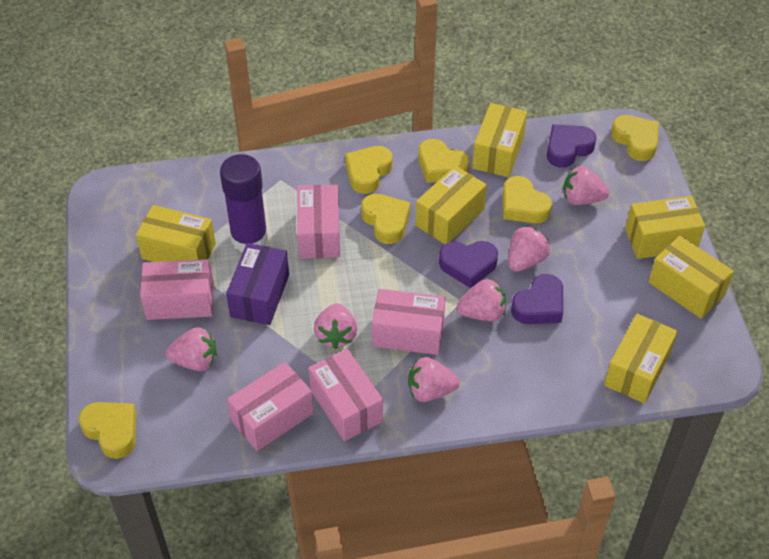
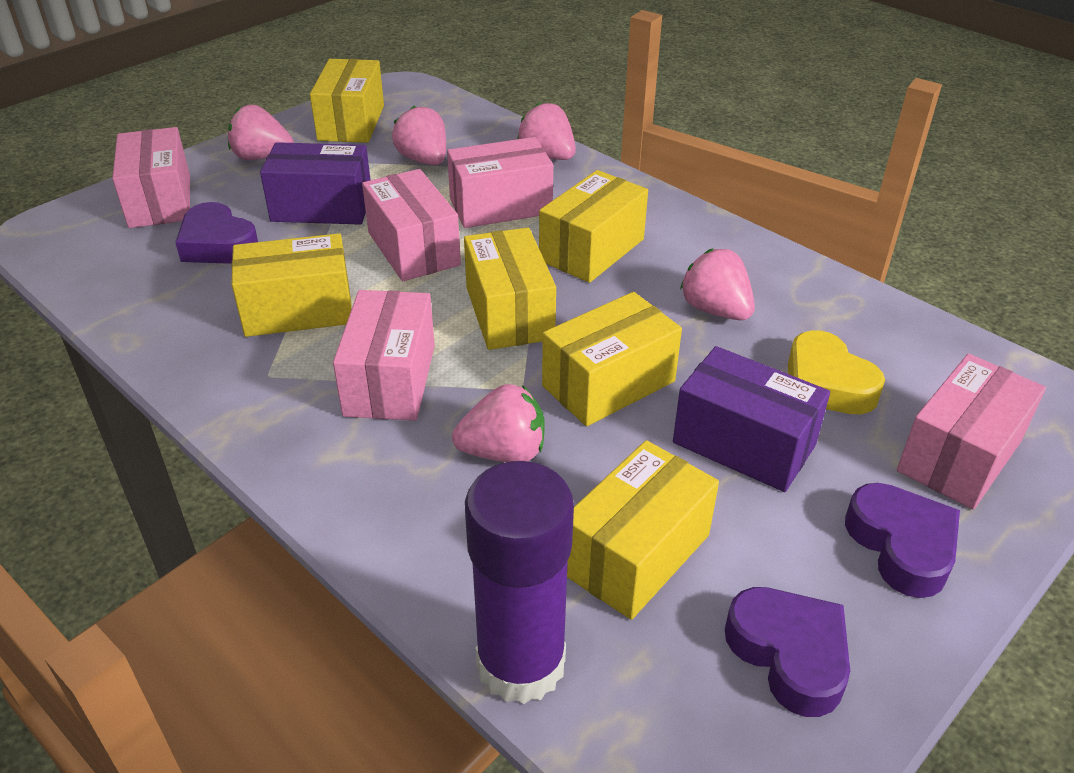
pink strawberry: [166,327,216,371] [314,303,357,349] [408,357,460,402] [457,279,506,321] [509,226,550,272] [563,166,609,205] = 6 -> [228,105,294,160] [392,106,446,165] [452,384,545,462] [517,102,576,160] [680,249,755,320] = 5
purple box: [226,243,289,325] = 1 -> [260,142,370,225] [673,346,830,492] = 2
yellow heart: [79,402,136,459] [345,146,393,194] [361,194,410,244] [418,139,469,183] [503,176,552,223] [611,115,659,161] = 6 -> [788,330,885,414] = 1

